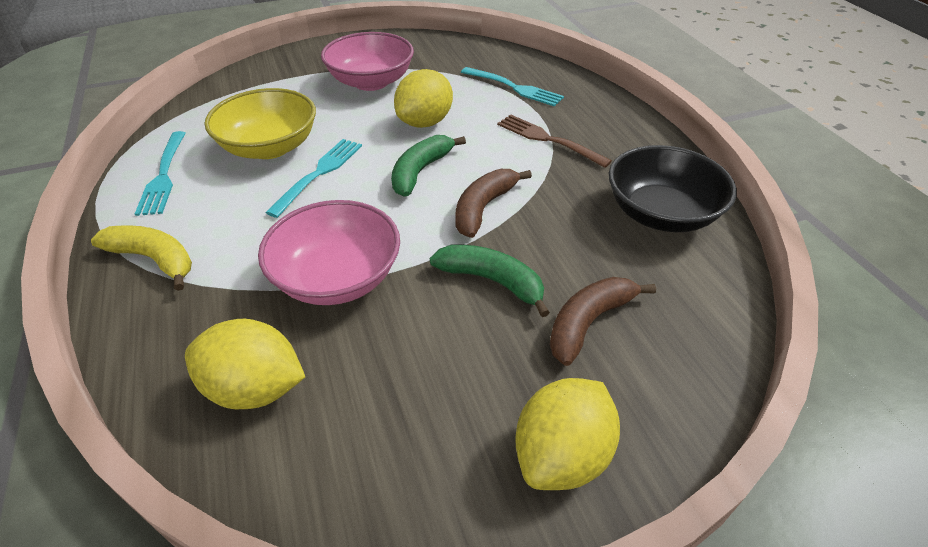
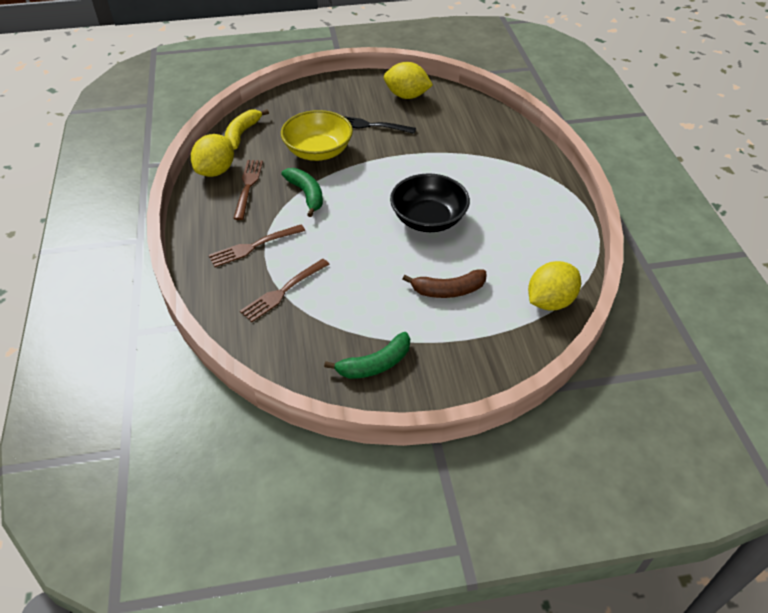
black fork: none = 0 -> [343,116,416,134] = 1
brown banana: [455,169,532,238] [550,277,656,366] = 2 -> [403,269,486,298] = 1
brown fork: [497,114,612,168] = 1 -> [209,224,305,267] [233,160,263,220] [240,259,329,322] = 3
pink bowl: [258,200,400,305] [321,32,414,91] = 2 -> none = 0
turquoise fork: [135,131,186,216] [265,139,362,218] [461,67,564,106] = 3 -> none = 0

